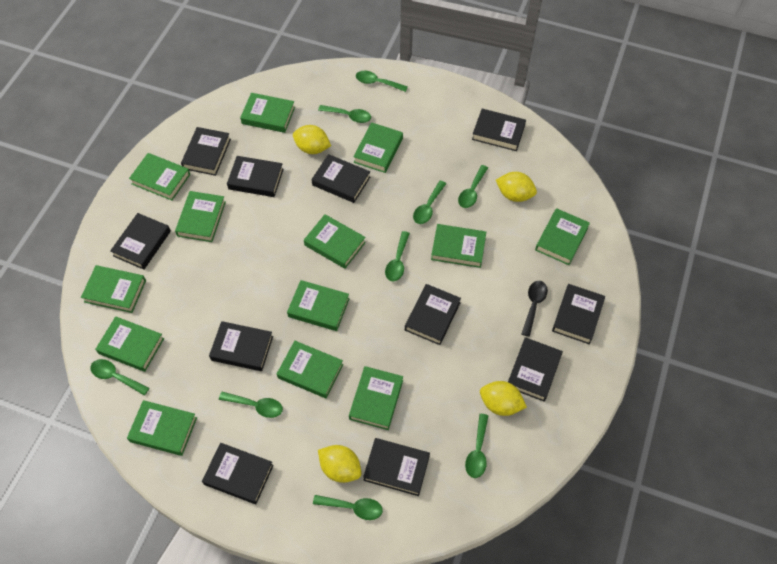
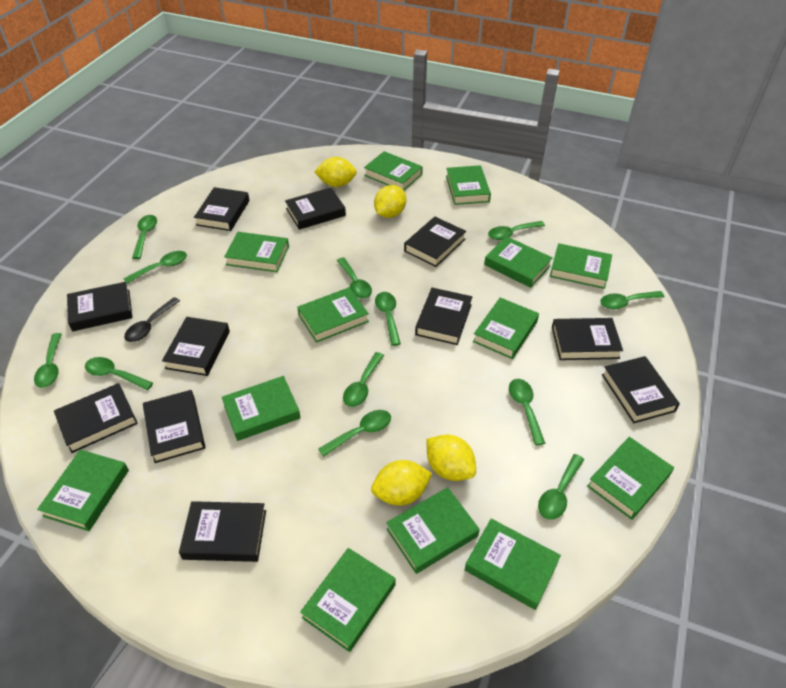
green spoon: [90,359,149,396] [219,392,283,418] [313,495,383,520] [318,105,371,123] [356,71,408,92] [385,231,410,281] [413,181,446,224] [458,165,488,208] [465,414,488,478] = 9 -> [34,333,62,388] [85,357,153,390] [124,251,187,284] [132,215,157,259] [318,410,391,457] [337,258,372,299] [343,352,384,407] [375,292,401,346] [488,221,545,240] [509,379,545,446] [538,454,584,520] [600,291,665,309] = 12

